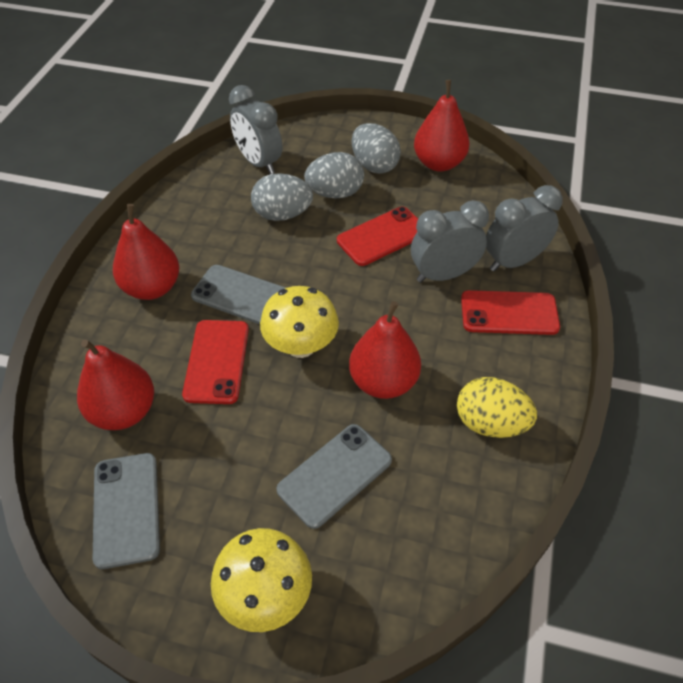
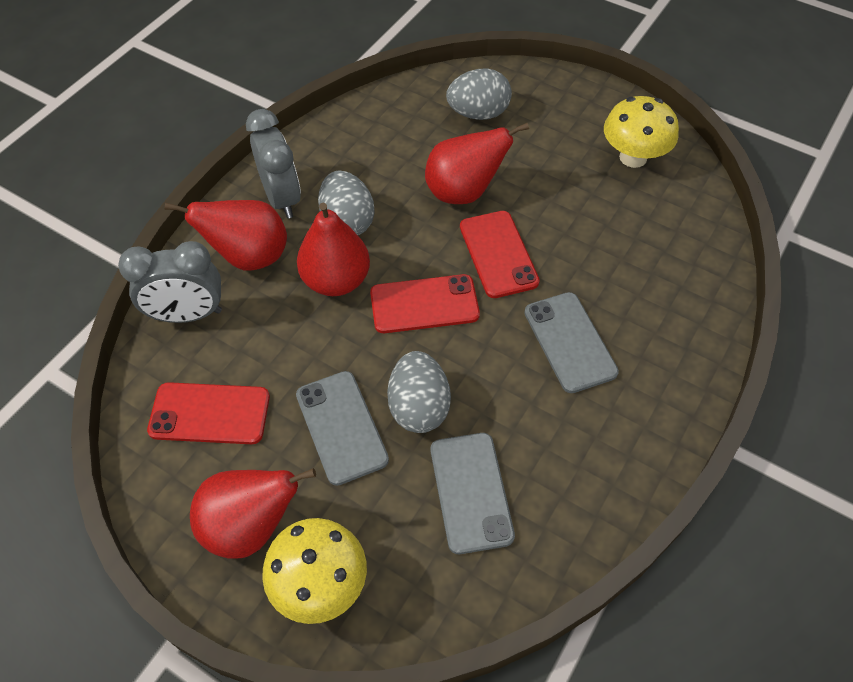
grey clock: [229,85,282,174] [411,200,489,283] [486,185,563,271] = 3 -> [118,241,222,323] [246,109,301,218] = 2
yellow egg: [457,377,537,438] = 1 -> none = 0

